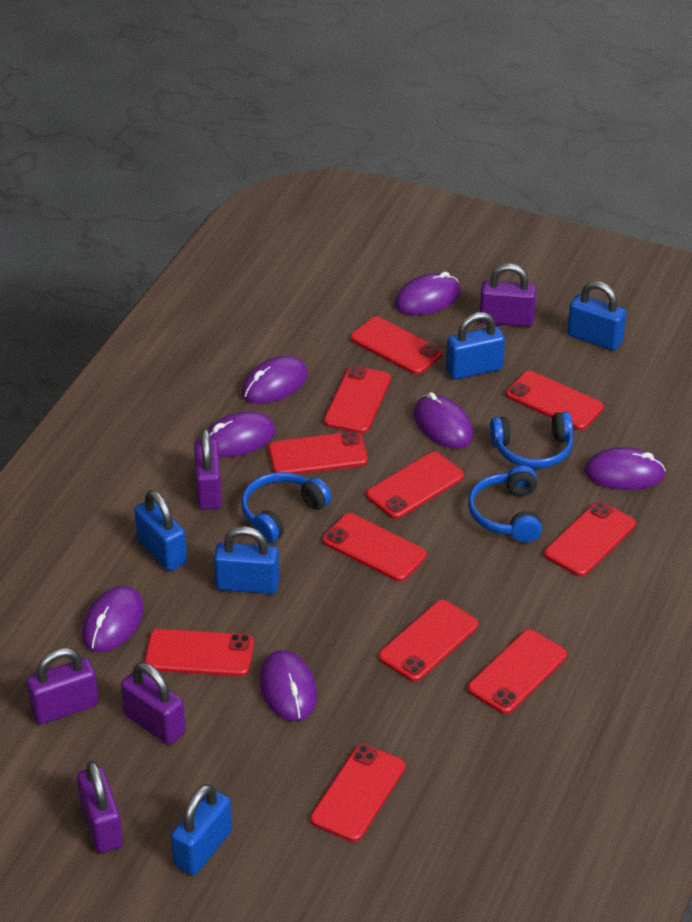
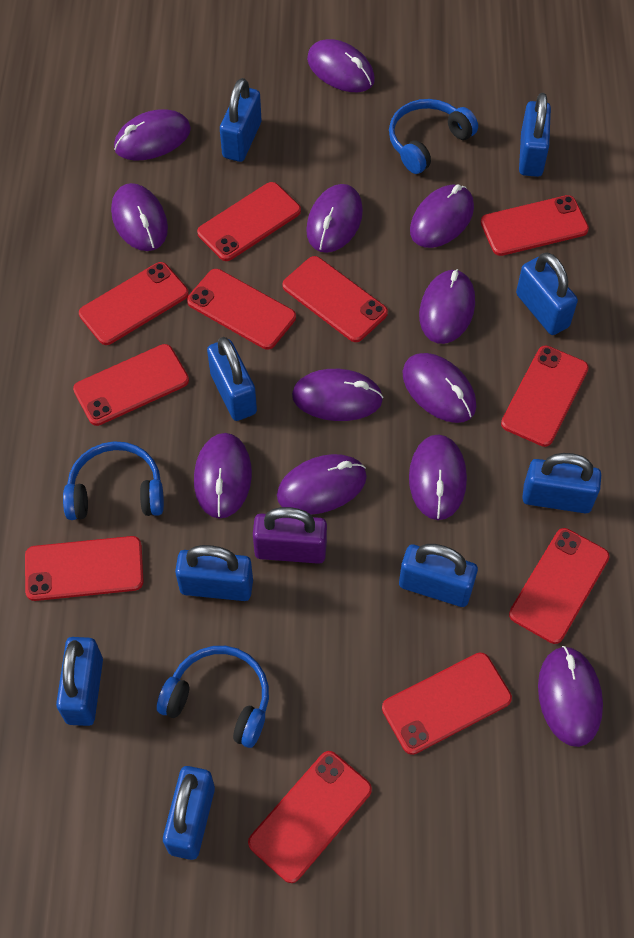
blue padlock: [134,490,187,571] [171,784,232,875] [214,526,279,594] [446,312,505,380] [567,281,626,351] = 5 -> [56,637,103,726] [163,766,215,860] [175,545,253,601] [207,337,257,421] [220,78,261,162] [399,544,478,607] [516,252,578,335] [519,93,551,177] [522,453,601,513] = 9
purple mouse: [82,586,144,652] [208,411,276,457] [242,356,308,404] [259,650,317,721] [395,272,461,315] [413,392,474,448] [584,447,666,490] = 7 -> [111,183,168,251] [114,109,191,161] [194,433,252,519] [277,454,367,515] [292,369,383,421] [306,184,363,253] [307,39,375,92] [403,353,476,423] [409,434,467,520] [410,184,474,248] [419,269,475,344] [538,646,603,747] = 12
purple padlock: [26,648,99,724] [77,761,123,853] [121,662,186,745] [194,428,222,510] [480,263,536,327] = 5 -> [253,507,327,564] = 1

